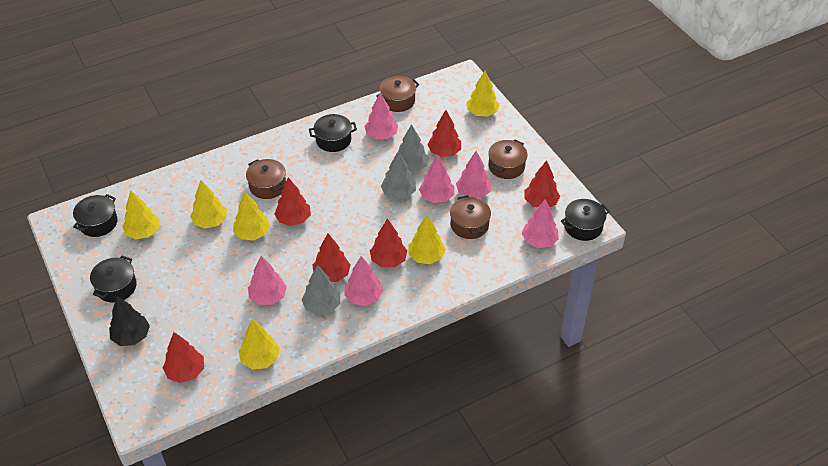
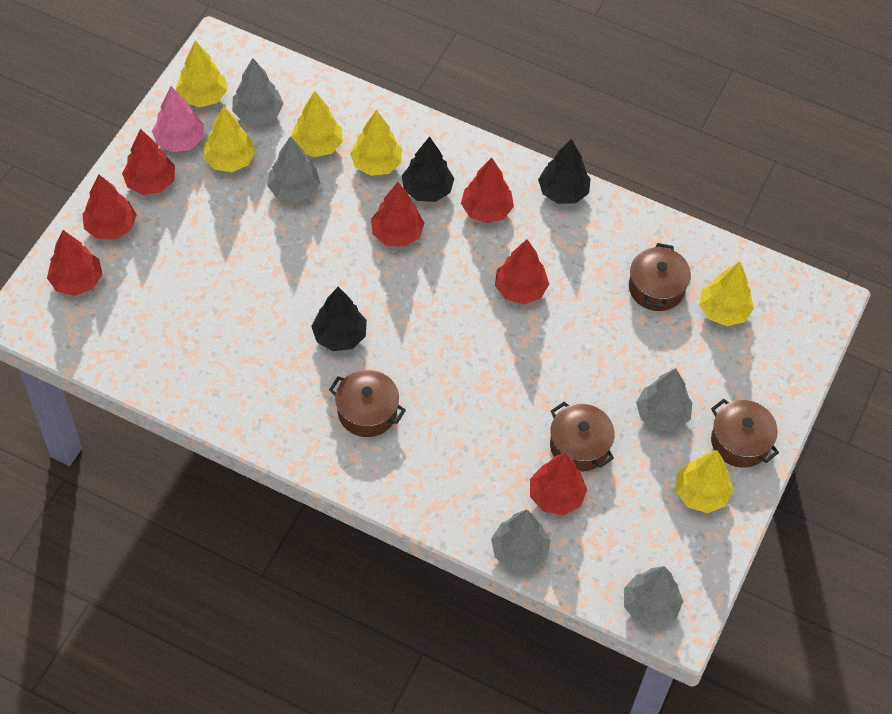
black pot: [73,194,118,237] [90,256,137,303] [309,114,357,152] [561,199,610,241] = 4 -> none = 0
black tree: [109,296,150,346] = 1 -> [311,287,367,351] [402,136,454,202] [538,139,591,204] = 3
grey tree: [301,265,340,315] [381,151,416,199] [399,124,429,172] = 3 -> [232,58,284,124] [267,136,320,203] [491,509,550,571] [624,566,683,628] [636,368,692,431] = 5
pink tree: [248,256,287,305] [344,256,383,306] [364,93,398,139] [419,155,454,203] [456,151,492,198] [521,199,559,248] = 6 -> [152,86,204,152] = 1
red tree: [163,332,204,383] [274,177,311,226] [312,234,351,282] [370,218,407,267] [427,110,461,157] [525,160,560,207] = 6 -> [47,230,103,296] [82,175,137,240] [122,129,175,195] [371,182,424,247] [461,157,514,223] [495,239,549,304] [530,453,587,515] = 7

